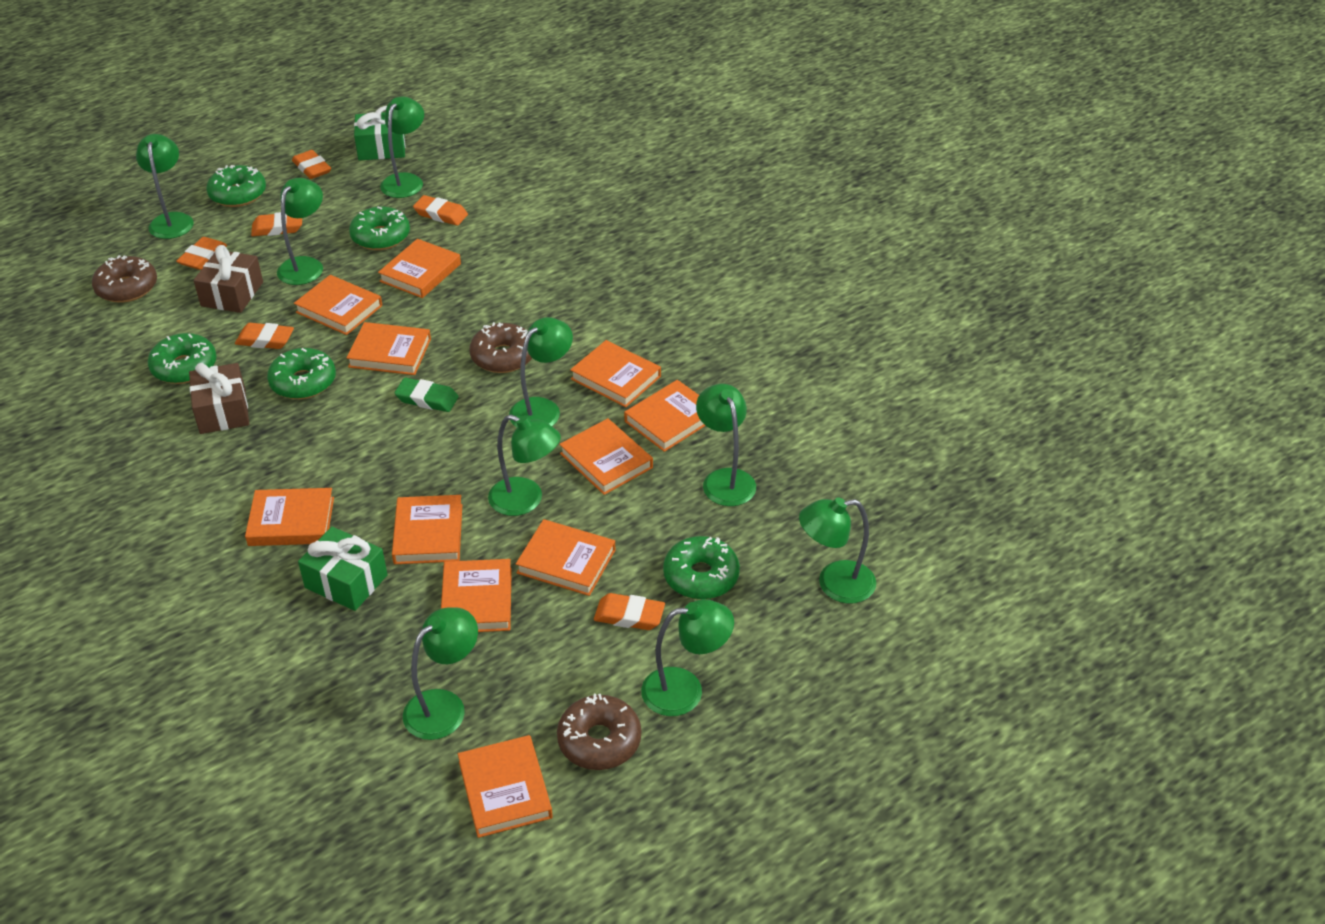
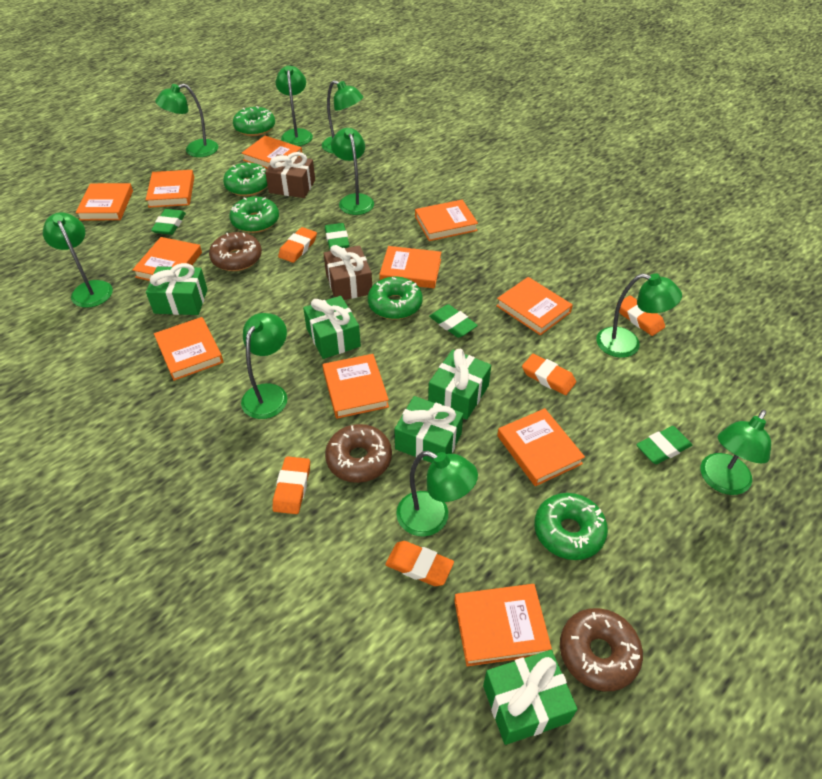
green eraser: [395,378,459,412] = 1 -> [151,209,186,235] [325,223,349,249] [429,304,478,338] [636,426,692,464] = 4
green gift: [298,527,387,611] [354,106,405,161] = 2 -> [146,263,208,315] [303,296,361,359] [394,396,463,463] [428,349,491,420] [483,650,577,745] = 5
orange eraser: [176,237,227,270] [235,323,294,349] [251,212,302,236] [292,150,331,179] [413,195,468,226] [594,593,665,630] = 6 -> [273,456,310,514] [278,227,317,263] [385,541,454,586] [522,354,576,395] [619,295,665,336] = 5

